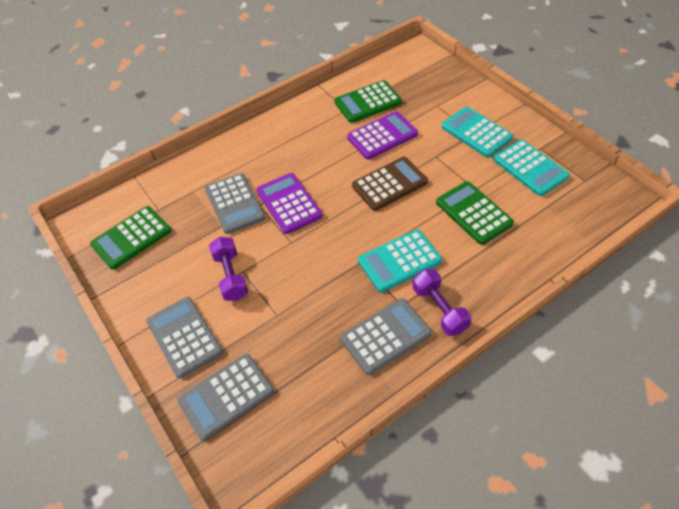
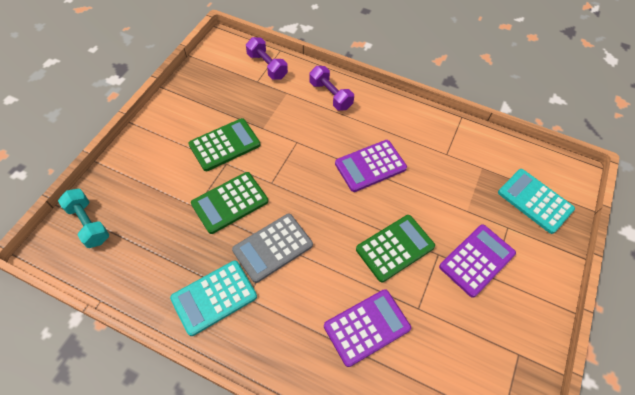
brown calculator: [352,157,428,211] = 1 -> none = 0
grey calculator: [146,297,223,378] [177,354,274,441] [205,173,265,234] [341,298,432,375] = 4 -> [232,214,313,283] = 1
purple calculator: [256,173,323,234] [347,111,418,160] = 2 -> [324,289,411,367] [335,140,407,192] [439,224,516,298] = 3
turquoise calculator: [358,230,442,292] [442,107,514,157] [493,139,570,196] = 3 -> [170,260,257,336] [498,169,575,234] = 2
turquoise dumbbell: none = 0 -> [58,189,109,248] = 1

